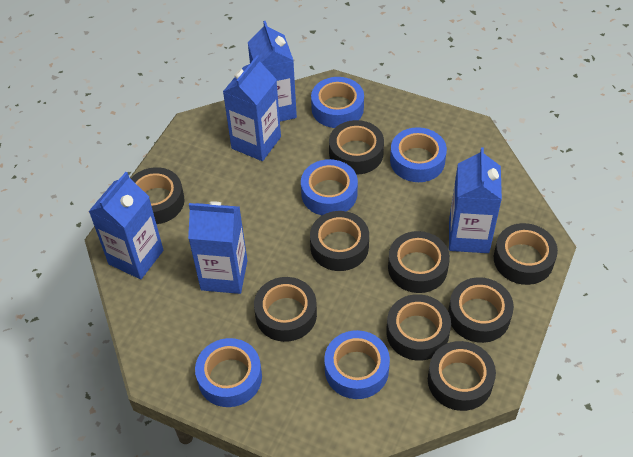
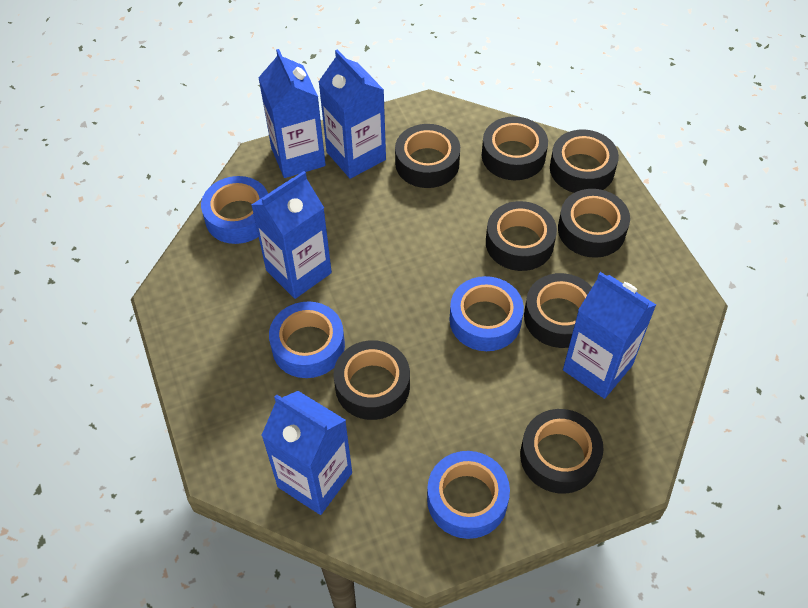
black tape: [130,167,185,224] [254,277,317,342] [310,211,369,271] [329,120,384,175] [386,294,451,361] [388,231,450,293] [428,341,496,411] [448,277,514,343] [494,223,558,285] = 9 -> [333,340,410,420] [395,124,460,188] [482,116,548,180] [486,201,557,271] [520,409,604,494] [524,273,592,348] [550,129,619,193] [558,189,630,258] = 8
blue tape: [195,338,262,407] [301,159,358,215] [311,77,364,128] [324,330,390,399] [390,127,447,182] = 5 -> [201,176,268,244] [269,301,345,378] [427,451,510,539] [450,276,524,351] = 4

